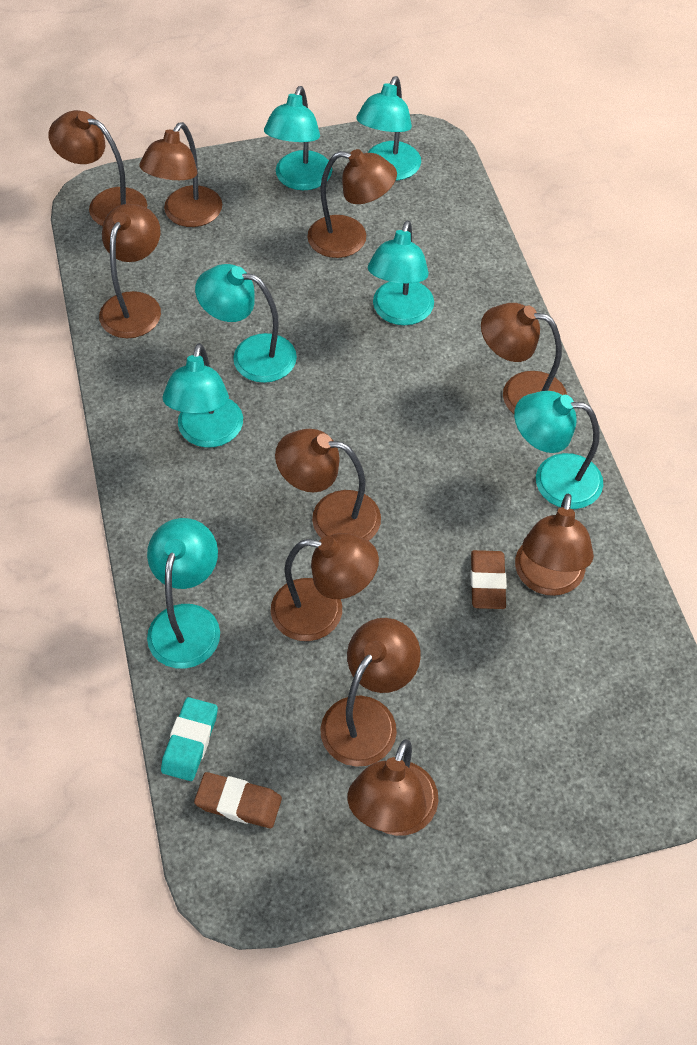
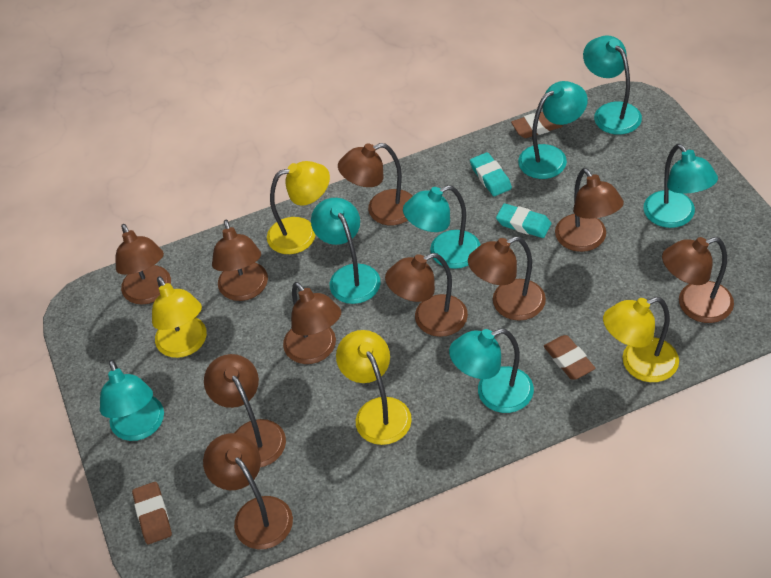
brown eraser: [194,772,282,828] [471,550,507,609] = 2 -> [132,482,172,544] [511,112,563,138] [544,335,595,380] = 3
turquoise eraser: [161,697,218,781] = 1 -> [470,152,512,196] [496,203,551,238] = 2
yellow lamp: none = 0 -> [152,276,207,358] [267,161,330,254] [336,330,412,445] [603,297,679,382] = 4

